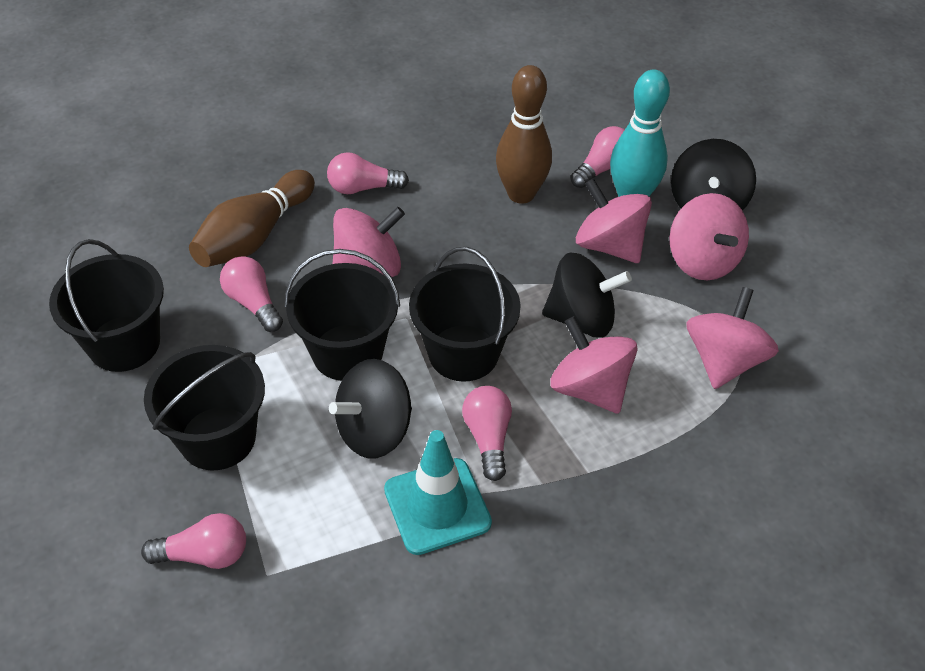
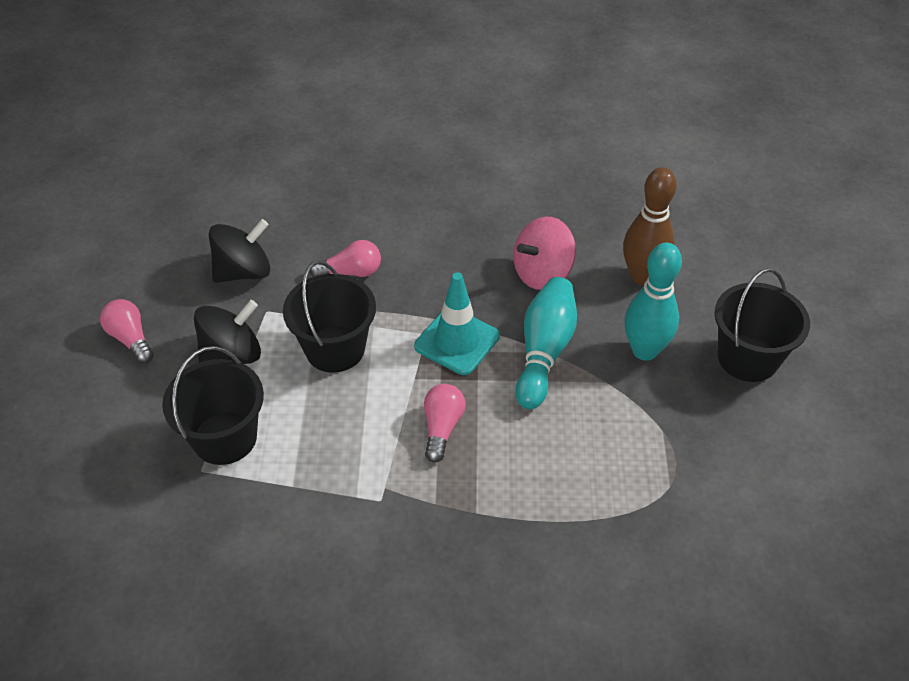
black bucket: [49,239,164,372] [144,345,265,471] [284,249,400,381] [409,247,521,382] = 4 -> [162,346,264,465] [283,260,376,373] [714,268,810,382] = 3
black spinning top: [329,359,412,458] [542,253,632,337] [671,139,756,210] = 3 -> [194,300,261,364] [209,219,270,283] = 2
brown bowling pin: [189,170,315,267] [496,65,552,204] = 2 -> [623,167,677,285] = 1
pink light bulb: [141,513,246,569] [220,256,283,332] [327,152,409,194] [462,386,512,481] [570,126,625,188] = 5 -> [100,299,154,364] [309,240,381,277] [424,384,466,462] = 3
pink spinning top: [333,207,405,277] [550,316,638,414] [576,178,652,263] [669,193,749,280] [686,287,779,389] = 5 -> [513,216,576,290] = 1
turquoise bowling pin: [610,70,670,197] = 1 -> [515,277,577,409] [624,243,682,361] = 2

